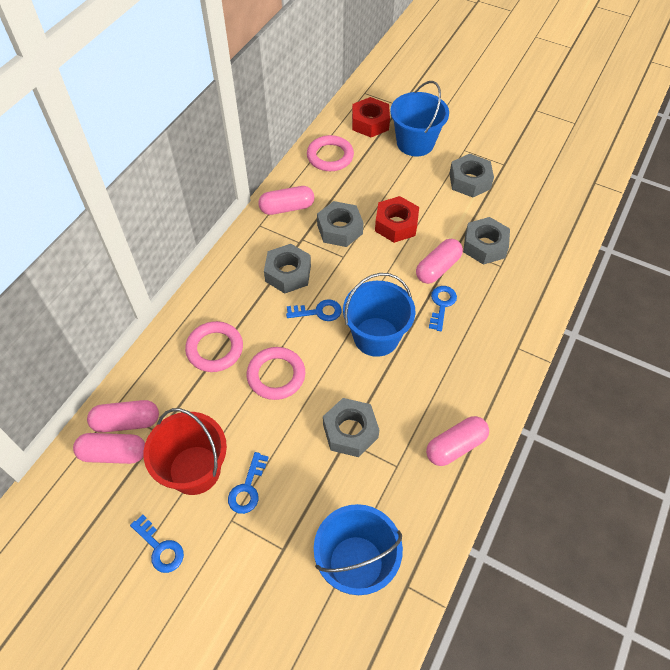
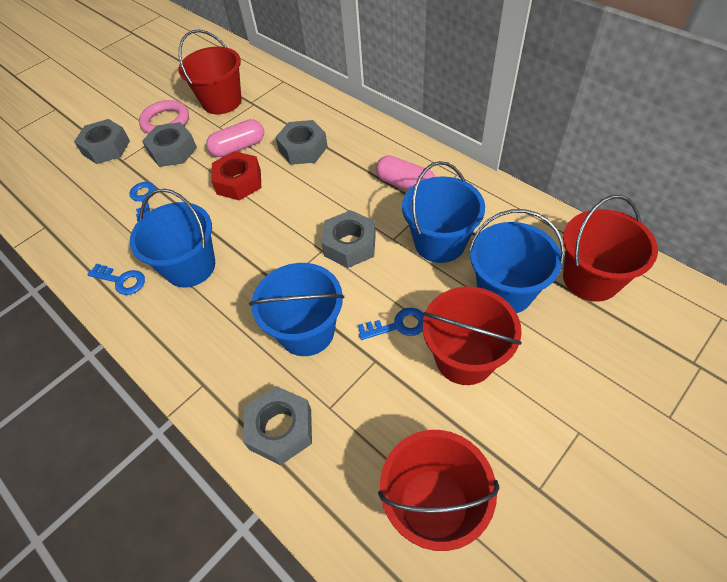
blue bucket: [314,504,403,595] [343,273,416,357] [390,81,449,156] = 3 -> [130,189,215,288] [249,263,344,356] [402,161,485,263] [469,209,565,313] = 4
blue key: [130,515,184,573] [228,452,269,514] [286,299,342,321] [429,286,457,331] = 4 -> [87,264,145,295] [129,182,156,222] [358,308,424,340] = 3
pink capsule: [73,433,145,464] [87,400,159,433] [258,186,314,215] [416,239,463,284] [426,416,489,466] = 5 -> [206,119,264,157] [376,155,435,191] = 2
pink ring: [185,321,243,372] [247,347,305,400] [307,135,354,171] = 3 -> [139,100,189,134] = 1
red bucket: [143,408,227,495] = 1 -> [178,30,241,114] [378,430,499,551] [422,287,522,385] [563,195,658,302] = 4
red nut: [352,97,390,137] [375,196,419,243] = 2 -> [211,151,261,200] = 1

